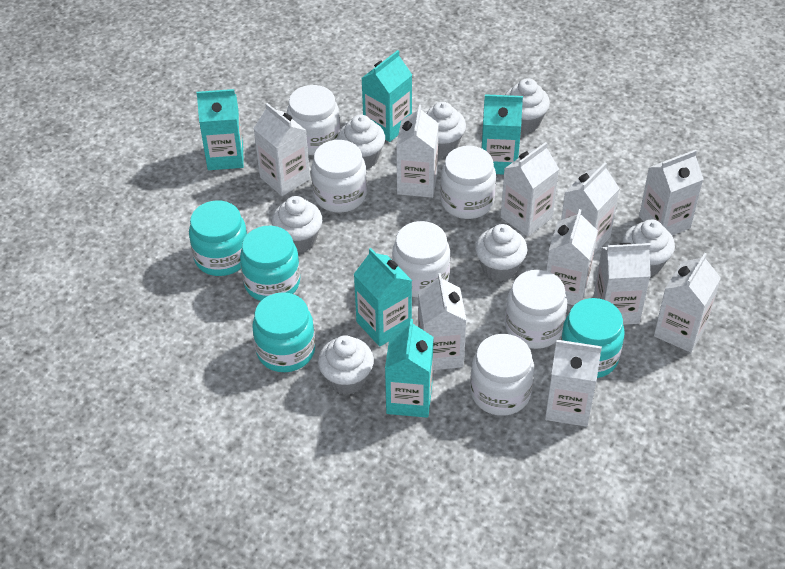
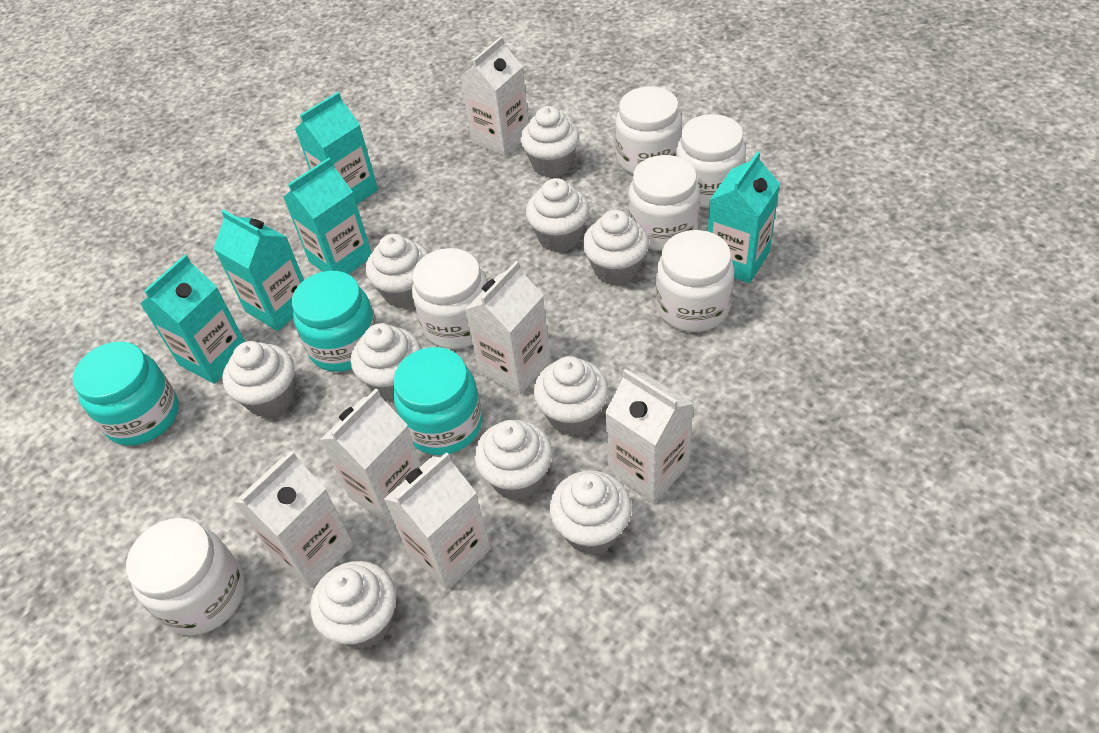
turquoise jar: [189,201,247,276] [240,226,300,301] [252,292,315,372] [561,298,625,378] = 4 -> [73,341,179,446] [292,271,377,372] [393,347,483,455] = 3
white carton: [253,103,310,196] [396,105,439,198] [418,273,467,370] [501,142,559,237] [545,340,602,427] [546,209,598,305] [561,162,620,254] [594,243,651,325] [639,150,704,236] [654,253,721,353] = 10 -> [234,451,353,588] [320,389,421,525] [384,452,491,590] [461,36,529,156] [465,261,551,395] [605,369,694,504] = 6
white cupcake: [272,196,322,253] [318,335,374,395] [337,115,385,169] [425,102,466,157] [475,224,527,282] [505,78,550,133] [622,219,675,276] = 7 -> [222,341,295,418] [310,561,396,649] [351,323,421,400] [366,234,429,308] [474,420,552,500] [520,106,579,178] [526,178,589,252] [534,356,608,436] [549,470,632,555] [583,210,649,285] = 10

